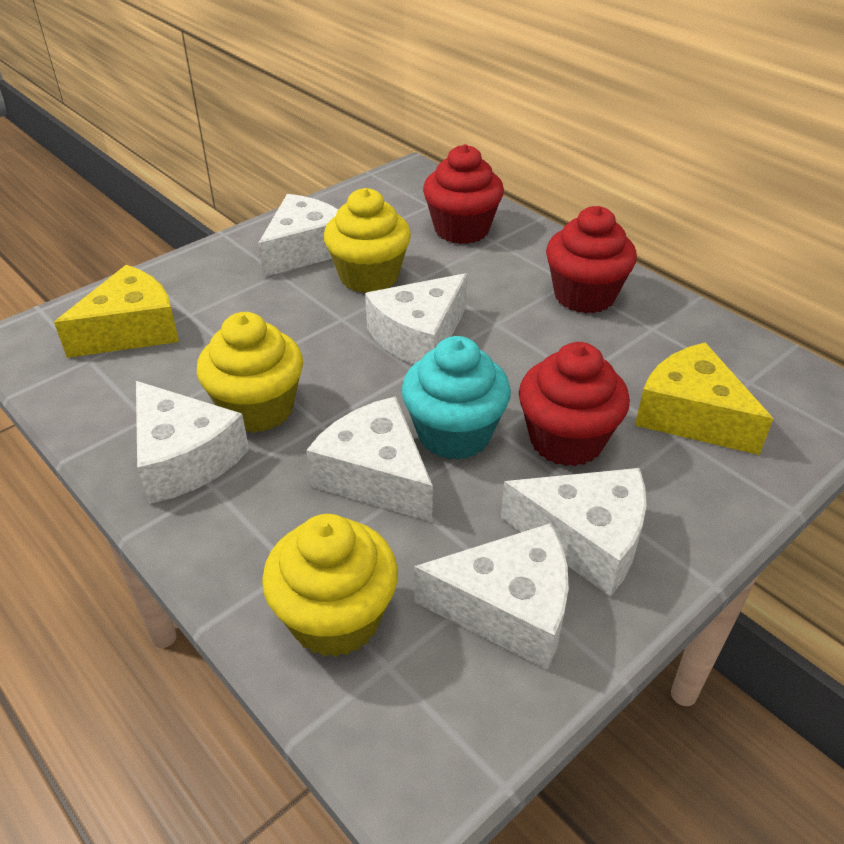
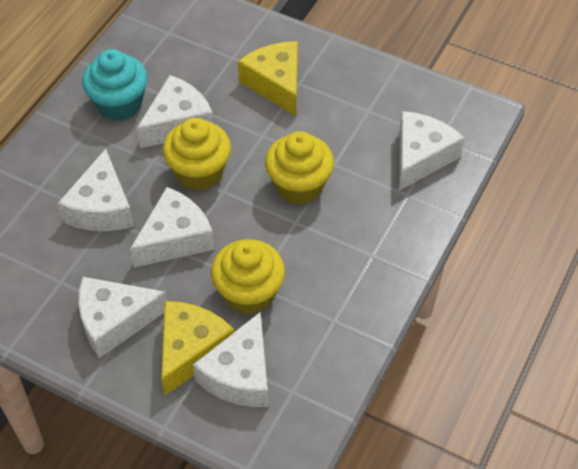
red cupcake: [423,144,504,244] [519,342,630,466] [546,206,637,313] = 3 -> none = 0

